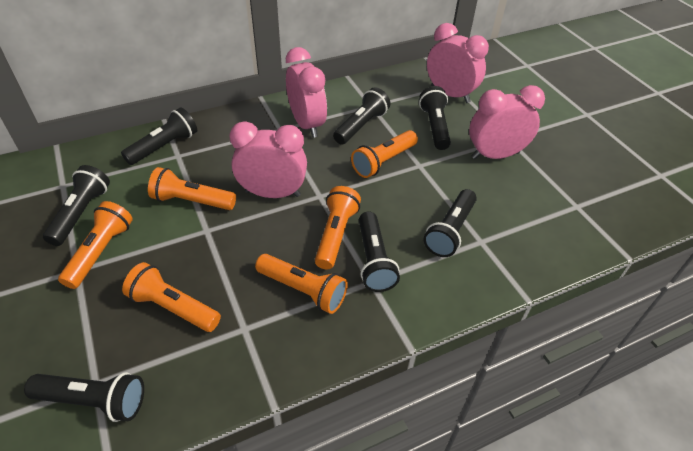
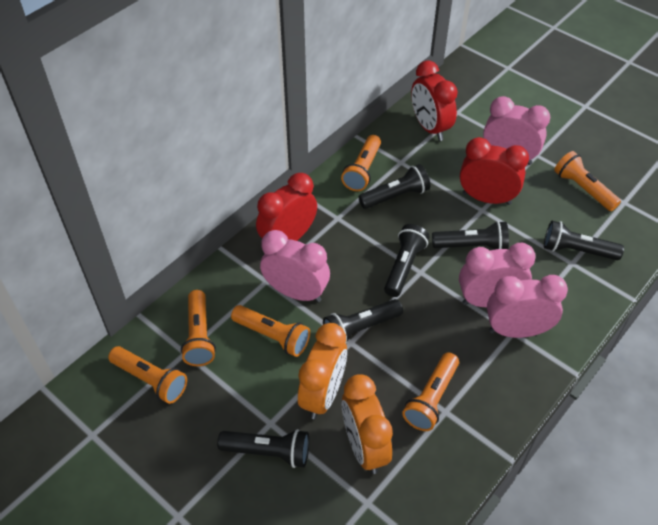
black flashlight: [24,372,144,422] [43,165,110,246] [121,107,197,165] [333,87,390,145] [359,211,400,292] [419,86,451,150] [423,189,477,257] = 7 -> [217,429,309,468] [323,299,403,342] [359,164,430,209] [384,224,429,297] [432,221,509,250] [544,221,624,260] = 6
orange clock: none = 0 -> [298,323,347,419] [342,374,393,474] = 2
red clock: none = 0 -> [256,173,317,241] [411,60,458,141] [460,137,529,205] = 3

